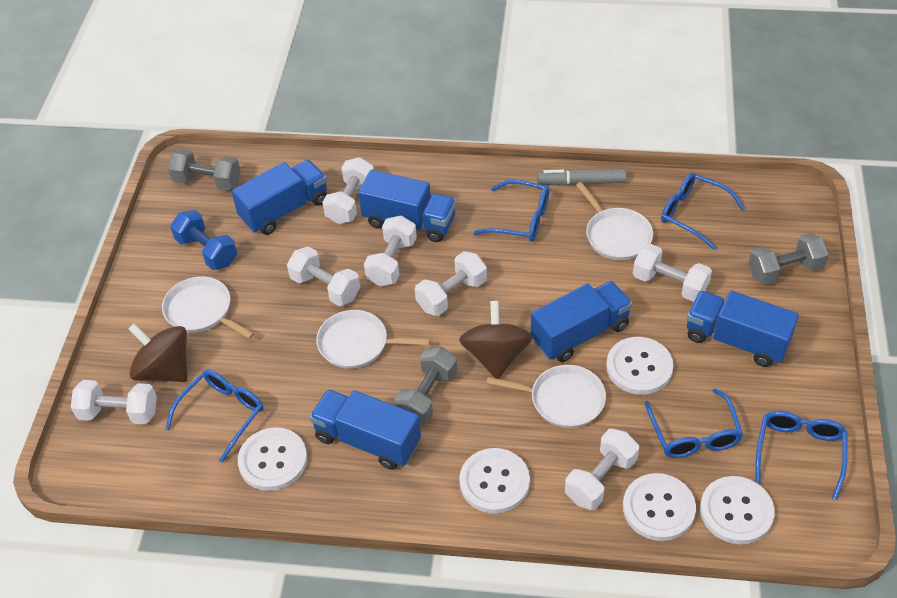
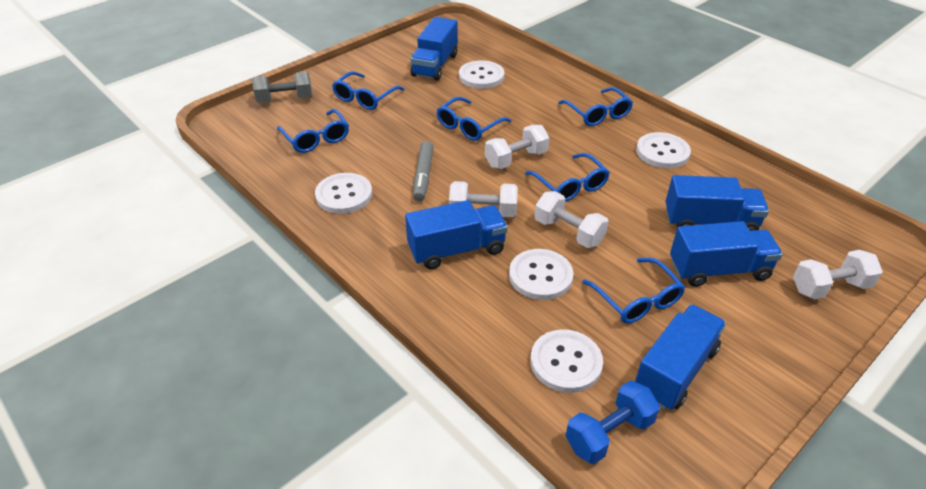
blue glasses: [165,370,264,463] [473,179,549,242] [645,389,743,458] [661,173,745,250] [755,411,848,500] = 5 -> [277,109,349,153] [332,71,404,110] [437,97,511,141] [525,153,610,202] [558,87,633,126] [582,258,685,323] = 6
brown spinning top: [128,323,187,382] [459,301,532,379] = 2 -> none = 0
grey dumbbell: [168,149,241,191] [395,347,457,424] [748,233,829,285] = 3 -> [252,71,312,103] = 1
white dumbbell: [71,380,157,424] [287,246,360,306] [322,157,374,224] [364,215,417,286] [415,251,487,316] [565,429,639,510] [633,244,712,302] = 7 -> [449,181,518,217] [485,125,549,169] [535,191,609,248] [793,250,883,300] = 4
white pan: [162,277,254,339] [316,310,430,369] [486,365,606,428] [576,182,653,260] = 4 -> none = 0

